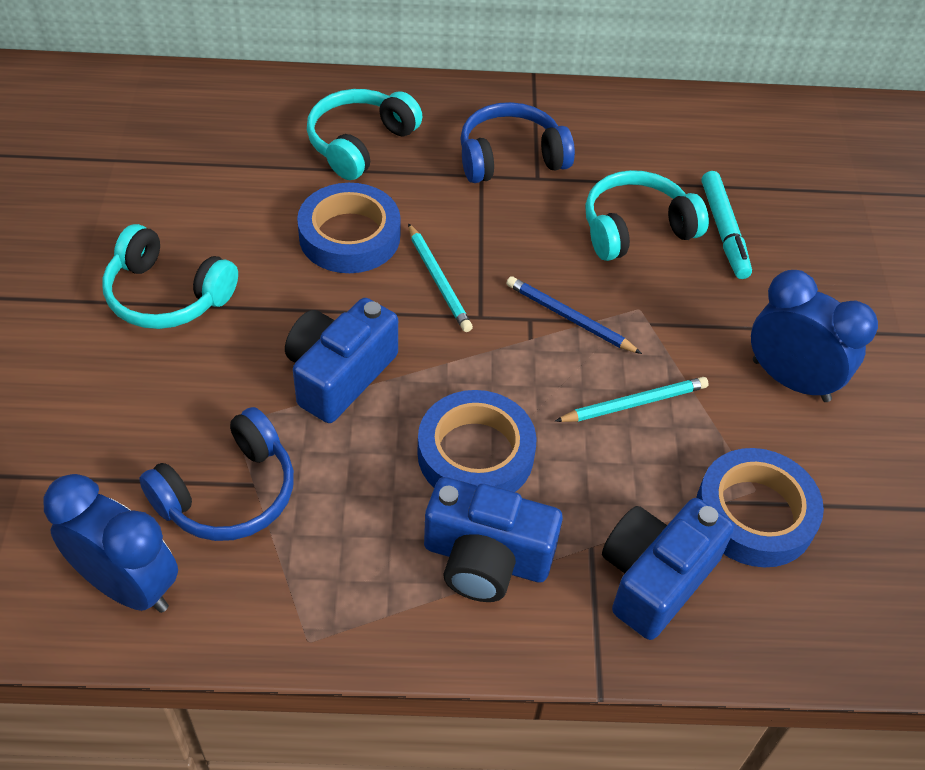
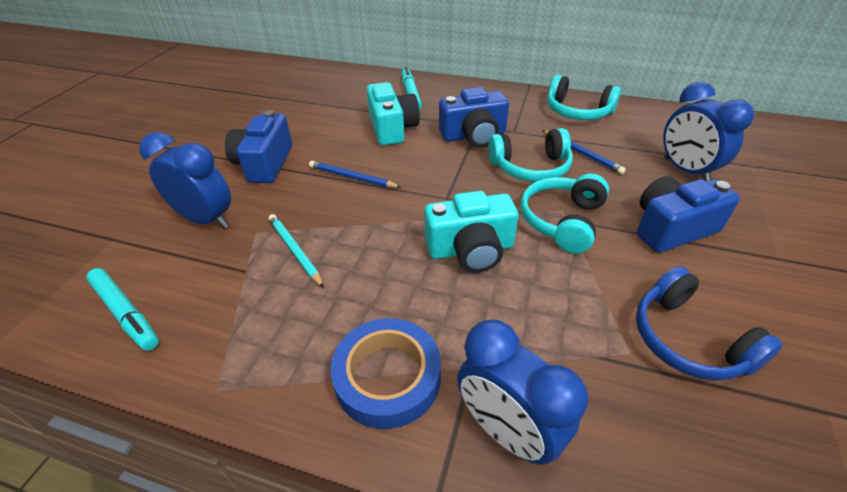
blue clock: [43,474,178,613] [751,270,878,402] = 2 -> [139,132,231,229] [457,320,588,465] [663,82,754,181] = 3
blue headphones: [139,407,294,541] [460,102,575,183] = 2 -> [636,266,783,380] = 1
blue pencil: [506,276,642,354] = 1 -> [309,161,401,188] [542,130,626,174] = 2
blue tape: [297,183,400,273] [417,390,537,492] [696,448,824,567] = 3 -> [331,318,441,429] = 1
turquoise camera: none = 0 -> [366,82,420,146] [424,191,519,273] = 2
turquoise marker: [702,171,752,279] = 1 -> [86,268,159,351] [401,67,422,110] = 2
turquoise pencil: [408,223,473,332] [555,377,709,422] = 2 -> [269,214,324,288] = 1

